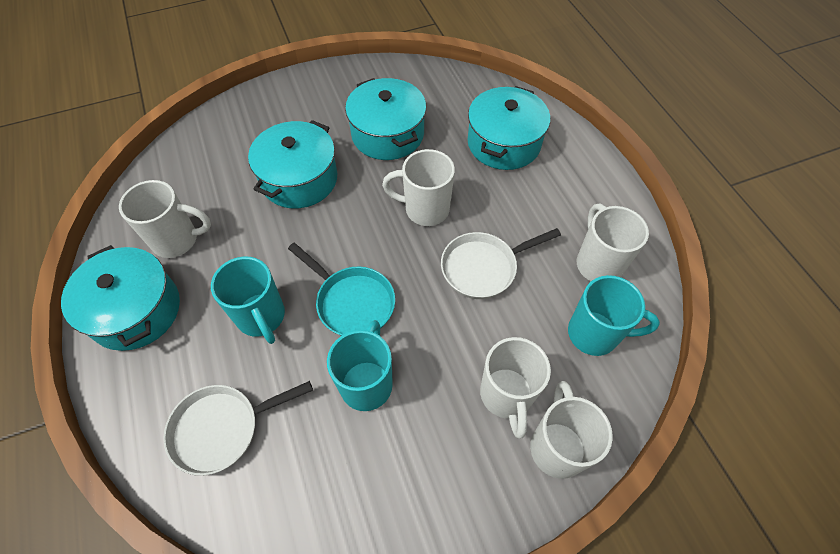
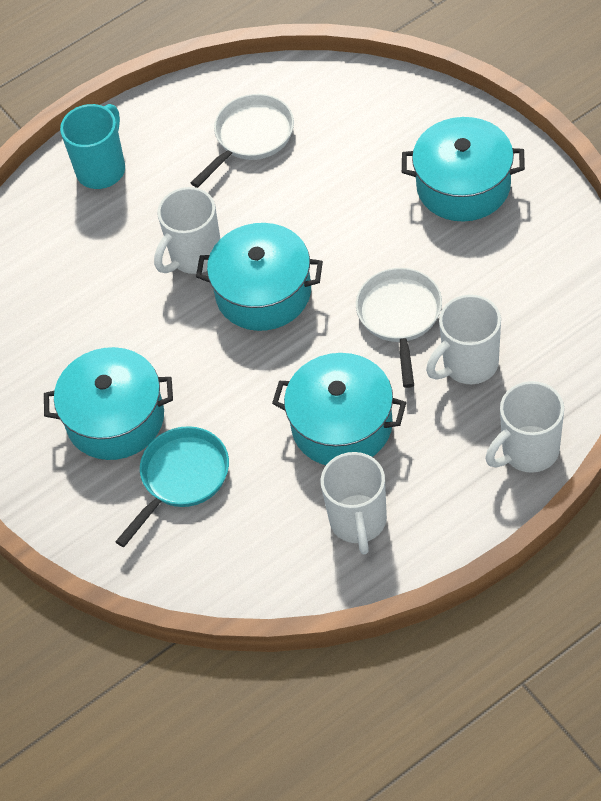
turquoise mug: [211,257,285,344] [327,320,393,411] [568,275,660,356] = 3 -> [60,104,125,189] = 1
white mug: [119,180,211,258] [382,149,455,226] [480,337,551,439] [530,381,613,479] [577,203,649,281] = 5 -> [154,187,220,274] [320,452,387,554] [426,294,501,384] [485,381,564,473] = 4

